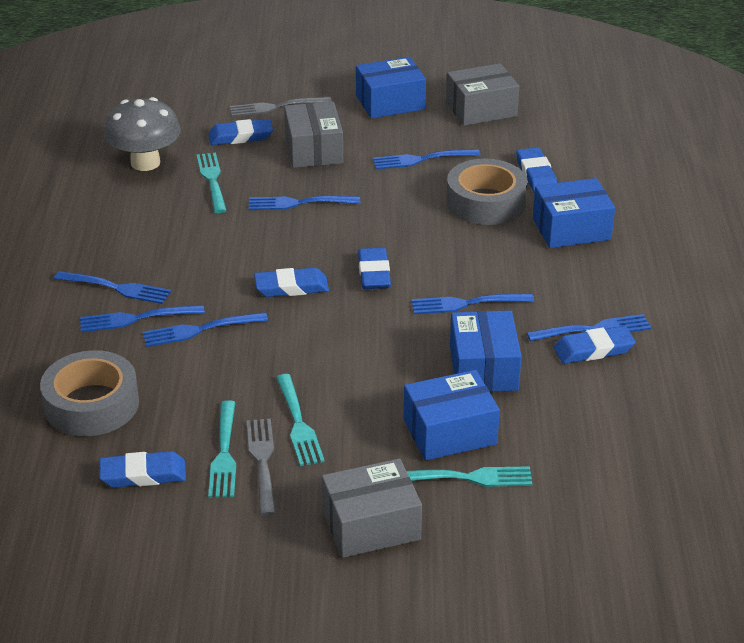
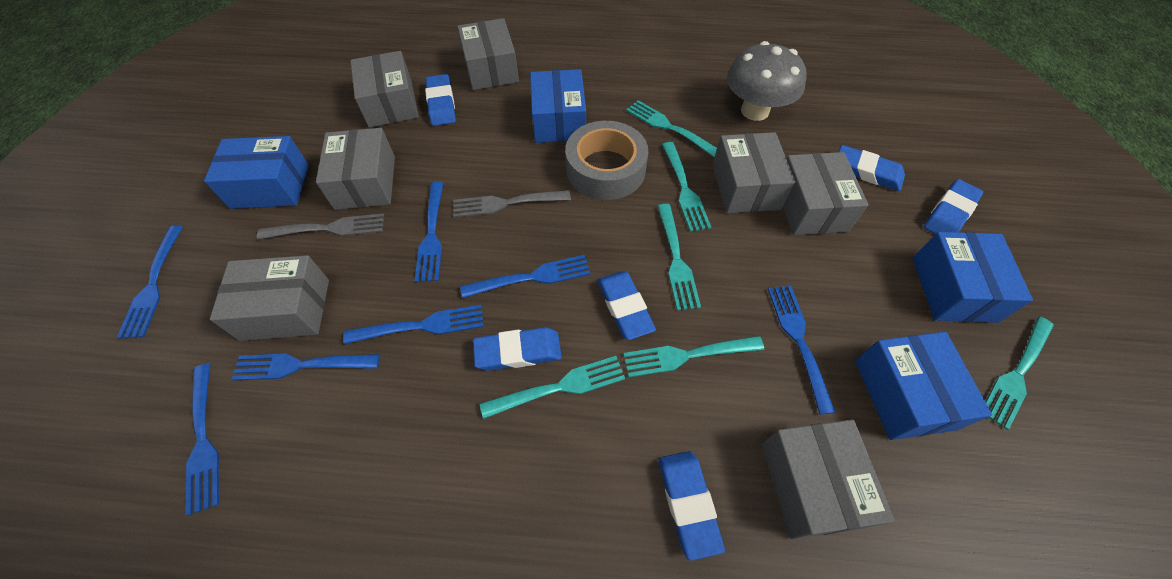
grey box: [284,102,343,168] [322,458,422,558] [446,63,519,126] = 3 -> [210,255,329,341] [316,128,395,210] [350,51,419,128] [457,18,519,90] [712,132,795,214] [761,420,895,539] [783,152,869,235] = 7
grey tape: [40,350,139,436] [446,159,527,225] = 2 -> [565,121,648,200] = 1
turquoise fork: [197,153,227,213] [208,400,236,498] [276,374,325,466] [406,466,532,487] = 4 -> [480,356,625,419] [624,336,764,377] [626,100,717,157] [657,204,701,310] [662,142,711,232] [985,317,1054,430] = 6

